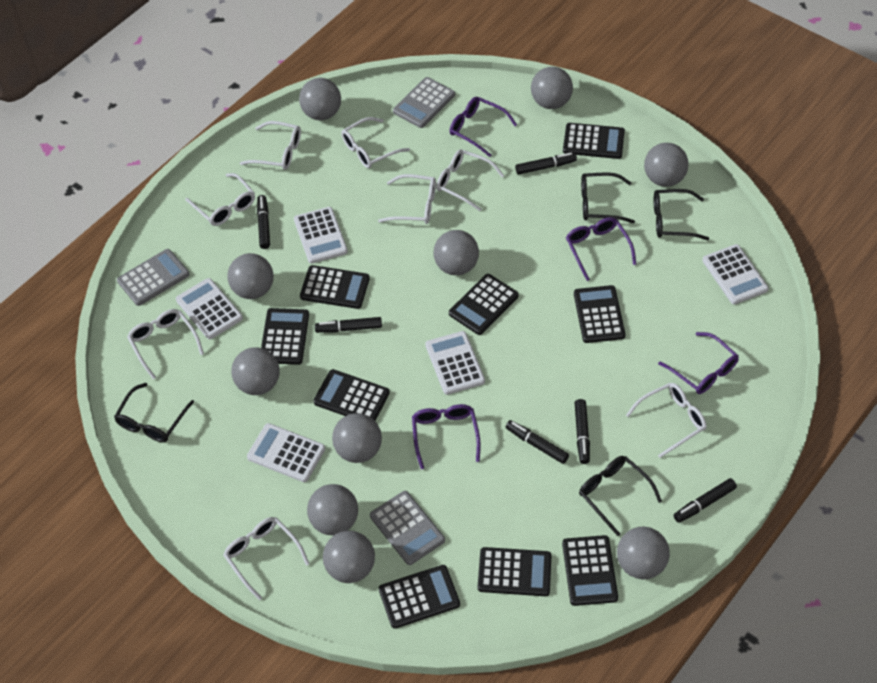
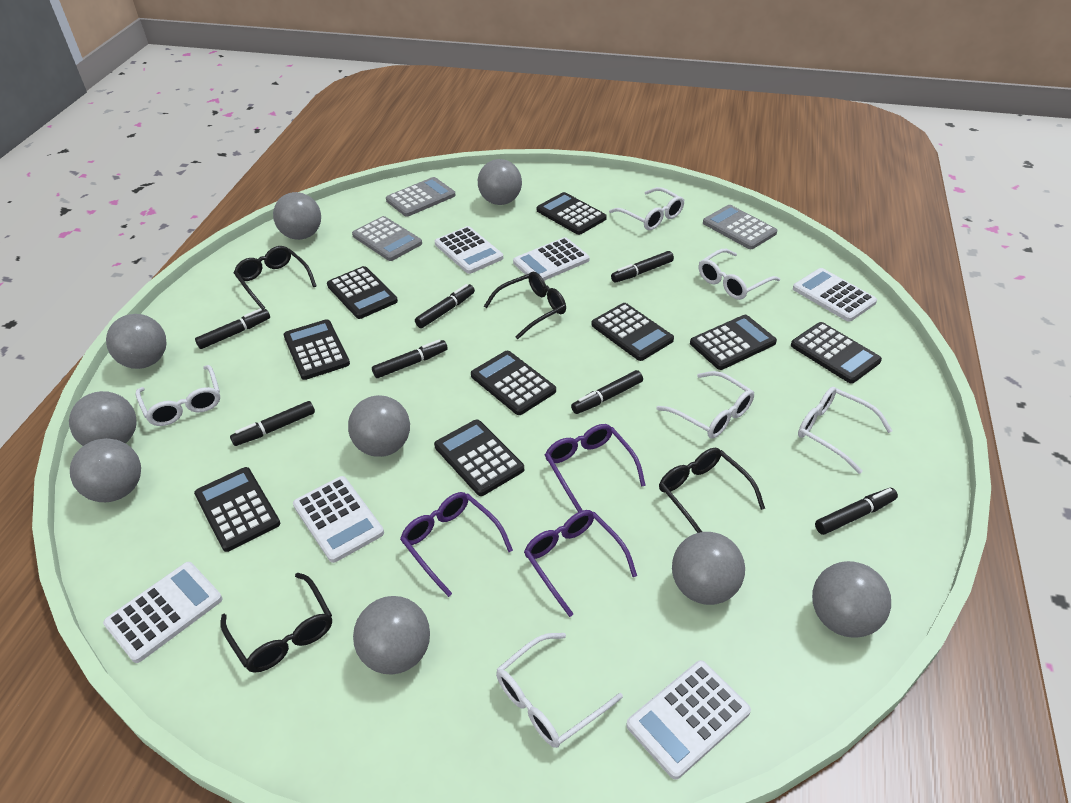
black marker: [257,195,270,249] [315,317,382,333] [506,420,569,464] [515,153,577,175] [575,399,590,464] [673,478,737,523] = 6 -> [195,308,270,349] [230,401,315,446] [372,340,448,378] [415,284,475,328] [571,370,643,414] [611,251,674,283] [815,488,898,535] = 7
grey ball: [227,253,274,299] [231,347,280,395] [299,78,341,120] [307,484,358,535] [323,531,375,583] [332,413,382,463] [434,230,479,275] [531,67,573,109] [617,527,670,579] [644,143,689,187] = 10 -> [69,391,137,446] [70,438,141,502] [106,314,167,369] [273,192,321,240] [348,395,410,457] [353,596,430,675] [478,159,522,205] [672,532,745,605] [812,561,891,637] = 9
purple glasses: [412,404,481,469] [450,97,517,157] [566,217,637,281] [658,332,739,394] = 4 -> [400,492,513,597] [524,510,637,617] [545,424,646,512] = 3
white calculator: [176,278,243,339] [247,423,325,482] [294,207,348,264] [425,331,485,395] [703,244,769,304] = 5 -> [103,562,222,663] [293,476,384,563] [435,226,503,274] [513,237,590,281] [626,660,751,779] [793,268,877,322] = 6
white glasses: [127,309,204,380] [185,173,255,226] [223,517,310,600] [240,121,301,170] [341,117,410,168] [378,174,436,224] [436,149,504,211] [626,383,707,458] = 8 -> [136,365,220,426] [496,633,623,748] [609,187,684,230] [656,371,754,438] [699,249,780,300] [798,387,892,474] = 6

